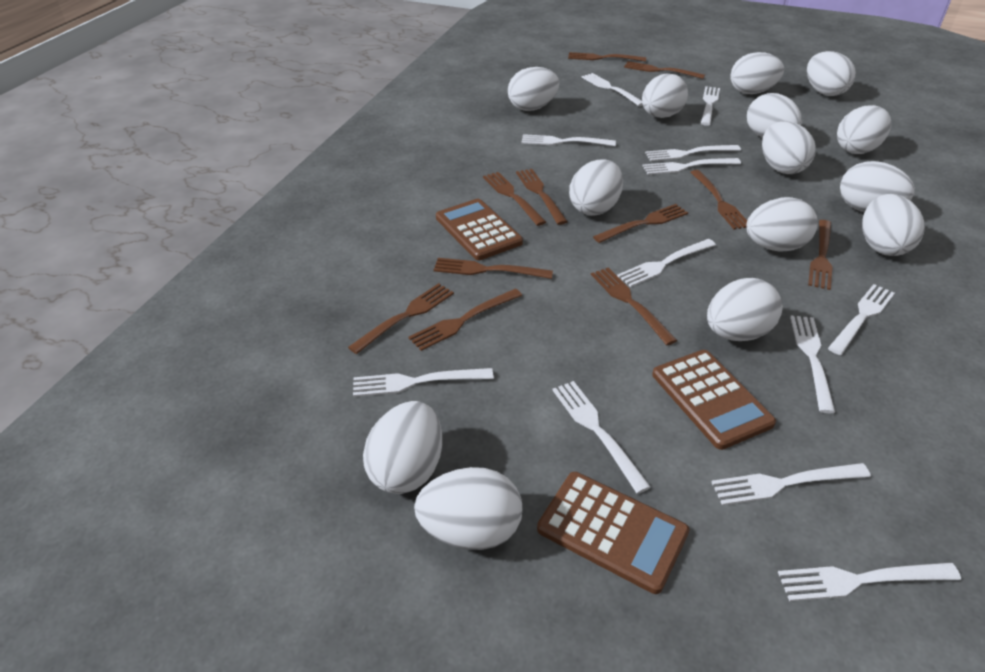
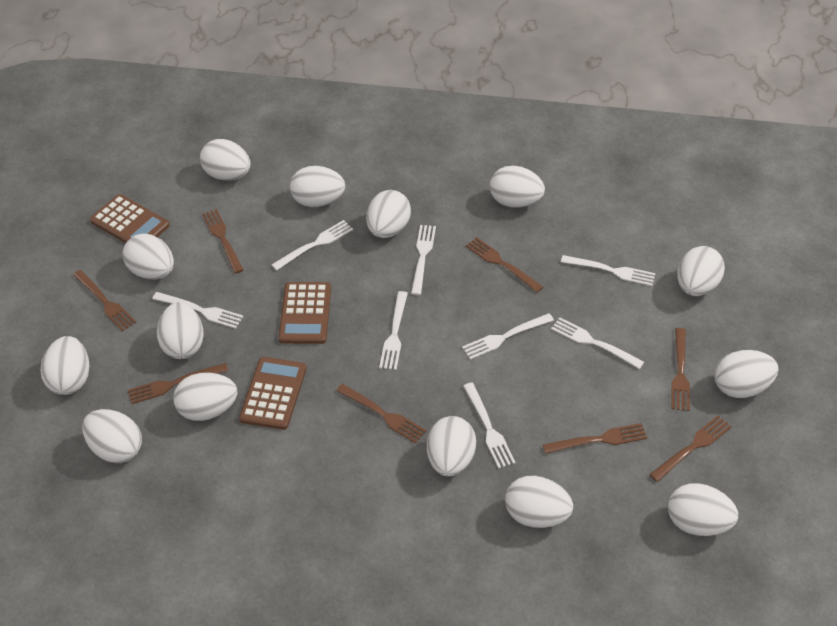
brown fork: [348,283,454,354] [409,289,522,351] [434,258,553,279] [483,172,546,226] [516,169,568,225] [568,52,646,62] [591,268,678,345] [593,204,688,243] [624,61,705,79] [690,170,747,230] [808,220,833,290] = 11 -> [73,270,136,331] [128,363,228,404] [202,209,244,274] [336,384,426,443] [466,237,543,293] [543,423,647,454] [649,415,732,482] [671,328,690,411] = 8
white fork: [353,368,494,397] [521,134,616,146] [552,381,651,494] [581,73,643,106] [617,239,716,287] [642,158,741,175] [645,145,741,161] [701,86,720,126] [711,463,871,505] [778,562,961,601] [790,316,835,413] [828,284,895,355] = 12 -> [152,292,243,329] [272,220,353,271] [379,291,408,370] [411,225,436,295] [462,313,554,360] [463,383,516,469] [551,317,644,369] [561,255,655,286] = 8

